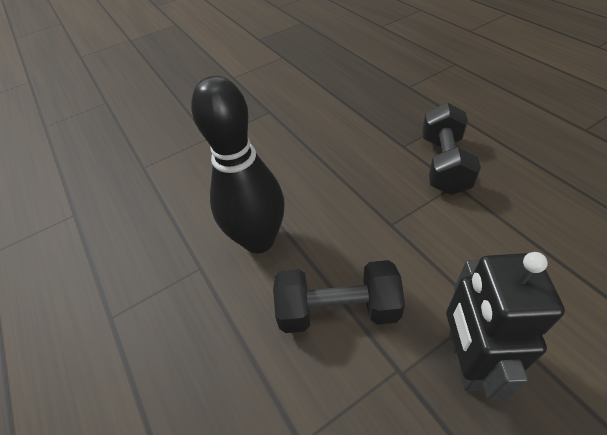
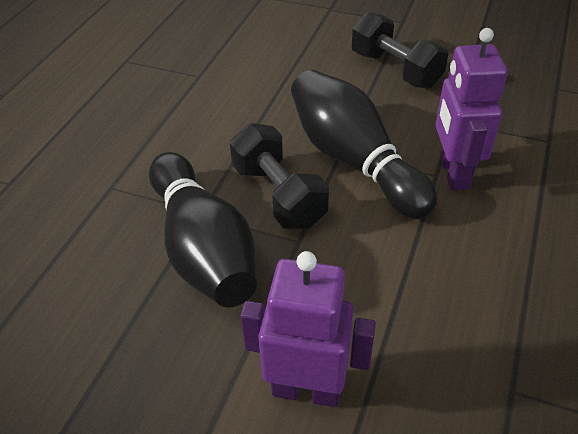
black bowling pin: [191,76,284,253] = 1 -> [149,152,257,307] [291,70,437,219] = 2
black robot: [446,252,565,400] = 1 -> none = 0
purple robot: none = 0 -> [241,251,376,407] [436,28,508,190] = 2

